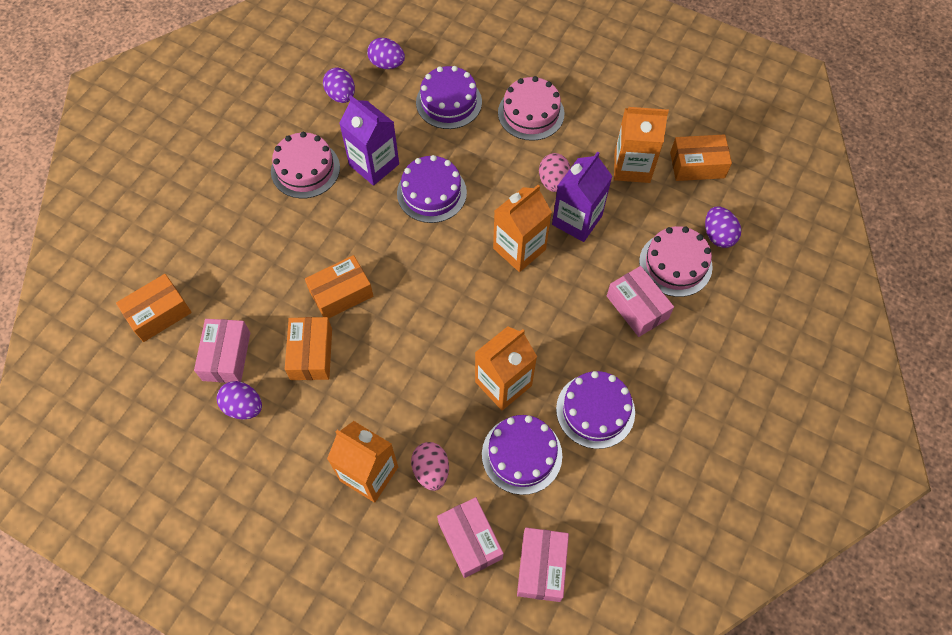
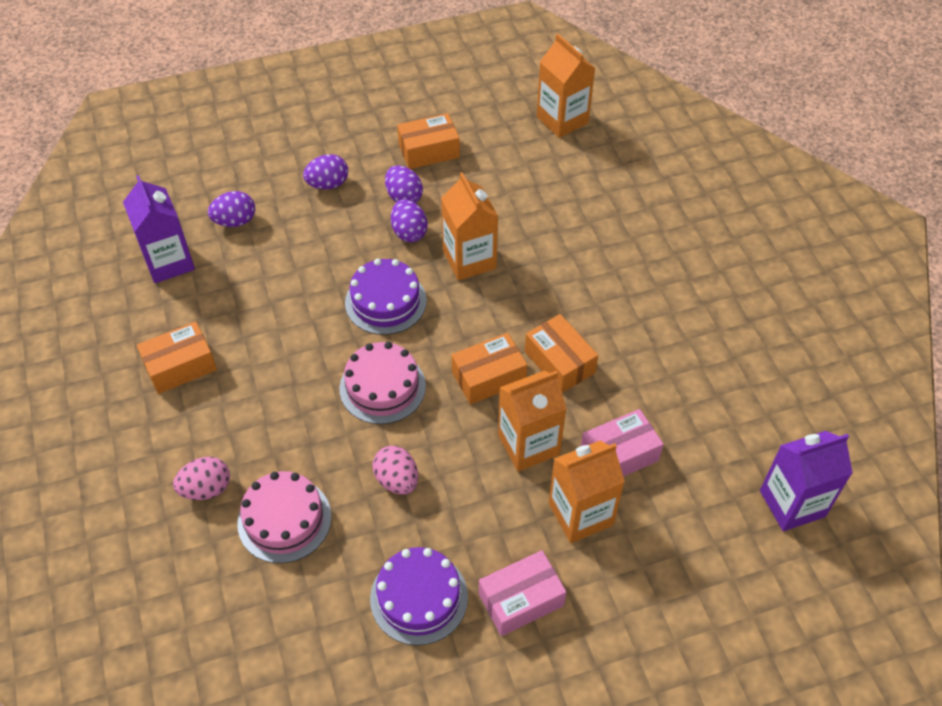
pink box: [194,319,250,383] [437,497,504,578] [517,528,569,602] [607,266,674,337] = 4 -> [479,550,566,636] [581,409,664,477] = 2
pink cake: [271,132,340,198] [498,76,564,141] [639,226,713,297] = 3 -> [237,471,332,563] [340,342,426,424] = 2
purple cake: [397,155,467,223] [416,66,482,129] [482,415,562,495] [556,371,635,449] = 4 -> [345,259,427,335] [370,547,468,645] = 2

